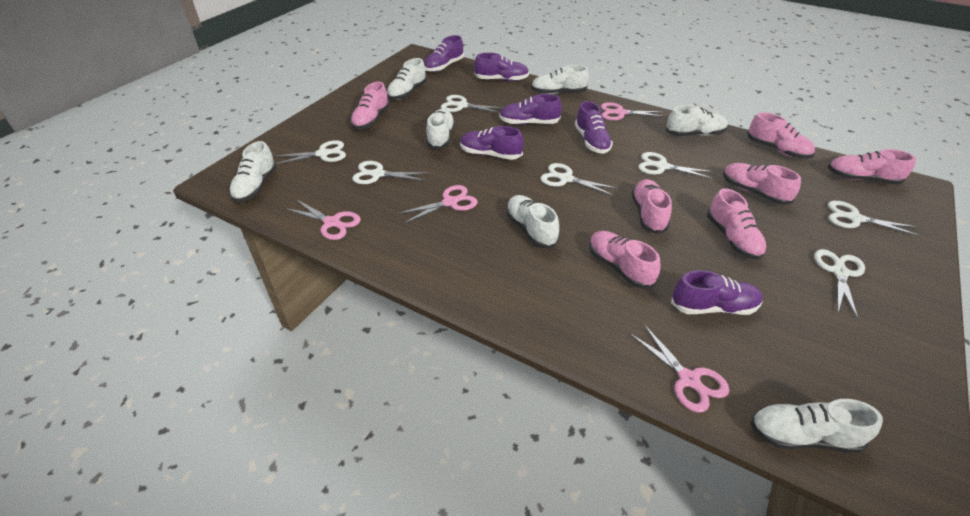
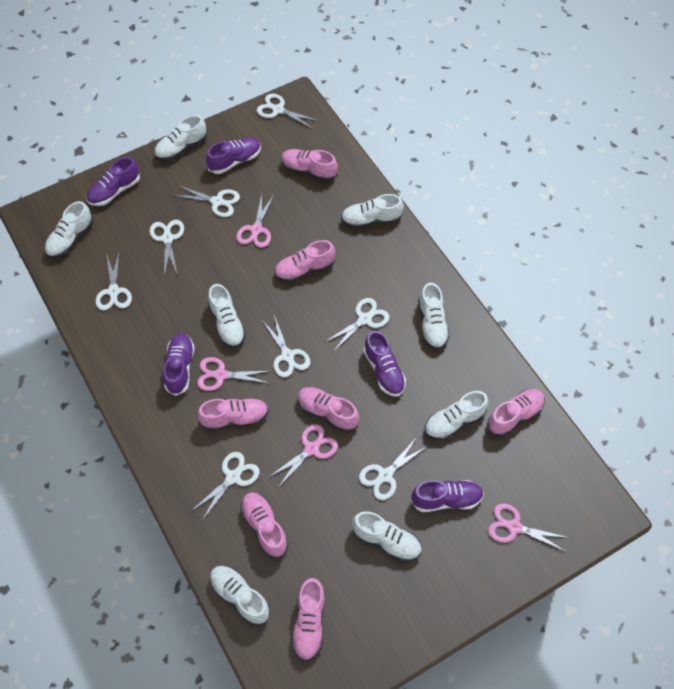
purple shoe: [424,35,464,72] [460,126,524,160] [474,53,529,81] [499,94,562,125] [575,101,613,154] [671,270,763,315] = 6 -> [86,157,140,206] [163,333,195,396] [206,137,261,174] [363,331,406,396] [411,480,484,512] = 5
white scissors: [273,140,346,164] [352,161,428,184] [441,95,503,113] [541,163,618,196] [638,152,715,179] [814,249,865,319] [828,201,921,237] = 7 -> [96,253,132,310] [150,220,184,276] [173,185,240,217] [191,452,259,519] [257,94,318,128] [262,315,310,377] [325,298,390,352] [359,437,426,500] = 8
white shoe: [229,141,277,202] [387,58,427,100] [426,109,455,149] [506,195,559,248] [531,65,589,94] [666,105,728,136] [750,399,883,453] = 7 -> [45,201,93,258] [154,115,207,161] [208,284,246,348] [210,566,270,626] [341,194,404,228] [352,511,422,562] [418,283,450,350] [424,391,488,440] = 8

